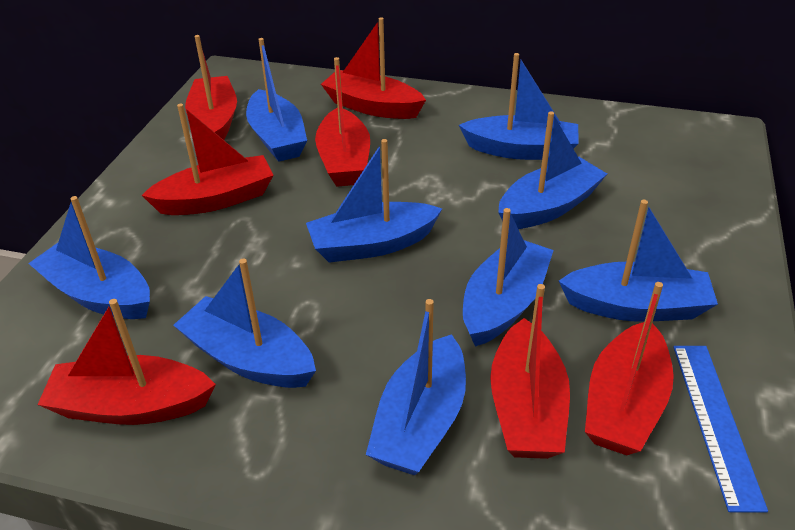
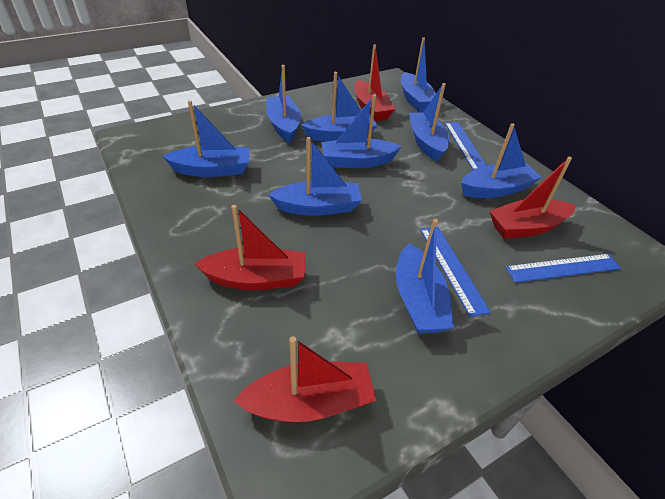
blue ruler: [673,346,768,513] = 1 -> [420,226,491,317] [445,122,486,170] [506,254,621,283] = 3
red boat: [37,299,216,425] [142,104,273,215] [185,35,237,140] [315,57,370,187] [321,17,426,119] [490,284,570,459] [585,282,674,455] = 7 -> [195,205,305,290] [234,336,376,422] [354,44,396,122] [490,157,576,239] = 4

